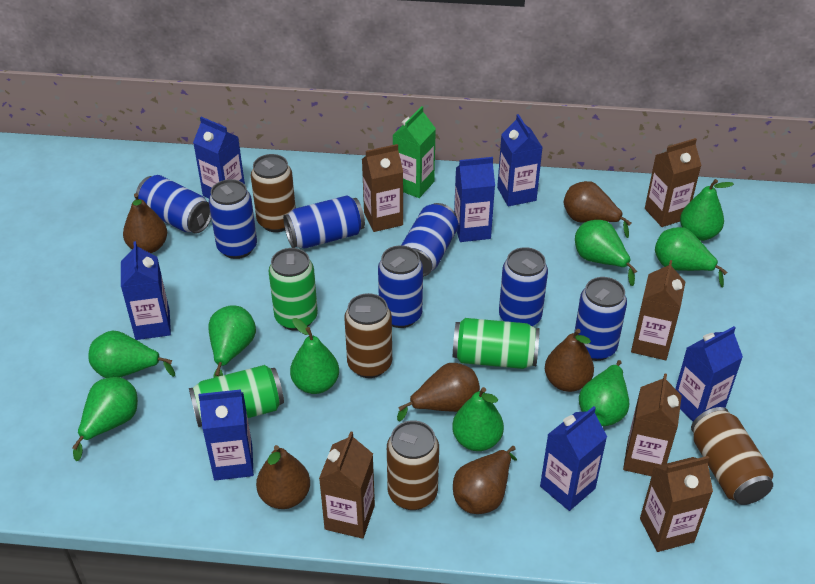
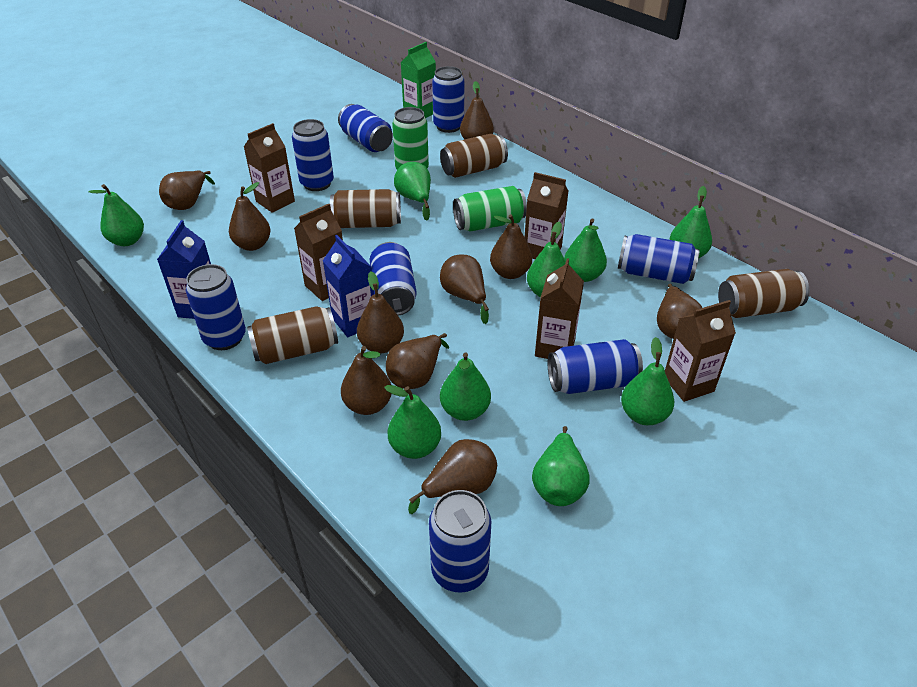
blue can: [136,175,211,234] [209,179,257,259] [283,195,365,248] [378,245,423,328] [401,203,458,277] [499,247,548,326] [574,277,627,361] = 7 -> [186,264,246,350] [292,119,334,191] [338,104,393,152] [370,242,417,315] [429,490,491,593] [432,66,464,133] [548,339,643,394] [618,234,700,284] = 8
blue carton: [121,241,171,340] [193,117,245,198] [198,389,254,480] [454,157,495,242] [497,114,543,206] [540,406,607,511] [675,326,743,421] = 7 -> [157,220,211,319] [323,235,374,337] = 2
brown carton: [319,431,375,539] [362,144,403,232] [623,373,682,476] [631,260,685,360] [640,456,713,552] [645,138,702,227] = 6 -> [244,123,295,213] [294,204,343,301] [525,172,569,259] [535,258,584,359] [665,300,736,402] = 5
brown pear: [123,193,167,253] [256,445,310,509] [397,363,480,421] [453,446,517,514] [545,329,594,392] [564,181,631,238] = 6 -> [159,170,215,210] [229,182,270,251] [341,346,392,415] [357,271,404,353] [386,333,449,389] [408,439,497,514] [440,254,489,324] [460,81,494,139] [490,214,532,279] [657,284,702,339] = 10
green can: [189,365,284,427] [268,248,318,331] [453,318,540,369] = 3 -> [392,107,429,170] [453,186,527,231] = 2

